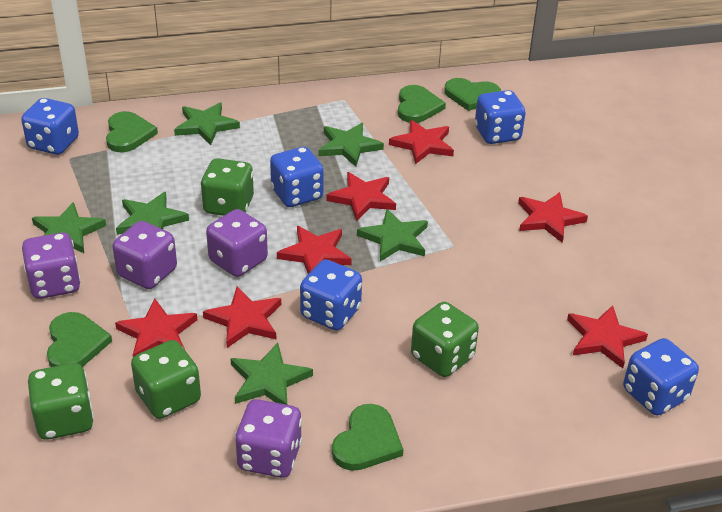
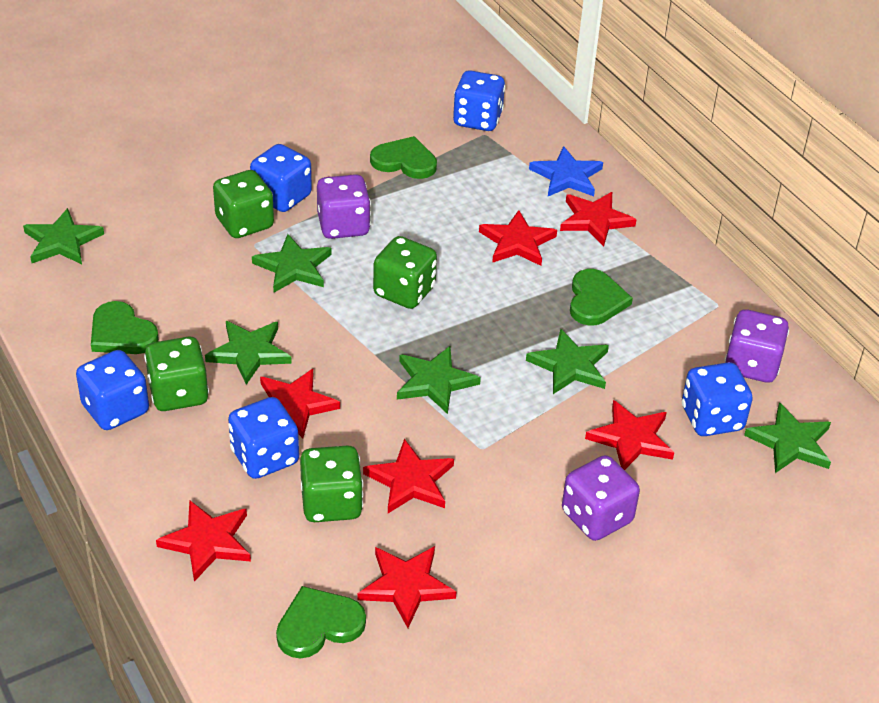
blue star: none = 0 -> [529,146,603,196] = 1
green heart: [47,312,112,367] [106,111,158,152] [332,404,403,471] [398,85,446,123] [444,78,501,111] = 5 -> [91,301,159,354] [276,586,366,658] [370,136,437,179] [570,269,633,326] = 4
purple dice: [22,233,81,299] [112,221,177,289] [206,209,268,277] [235,399,302,478] = 4 -> [317,174,371,239] [562,455,640,541] [724,309,789,383] = 3

